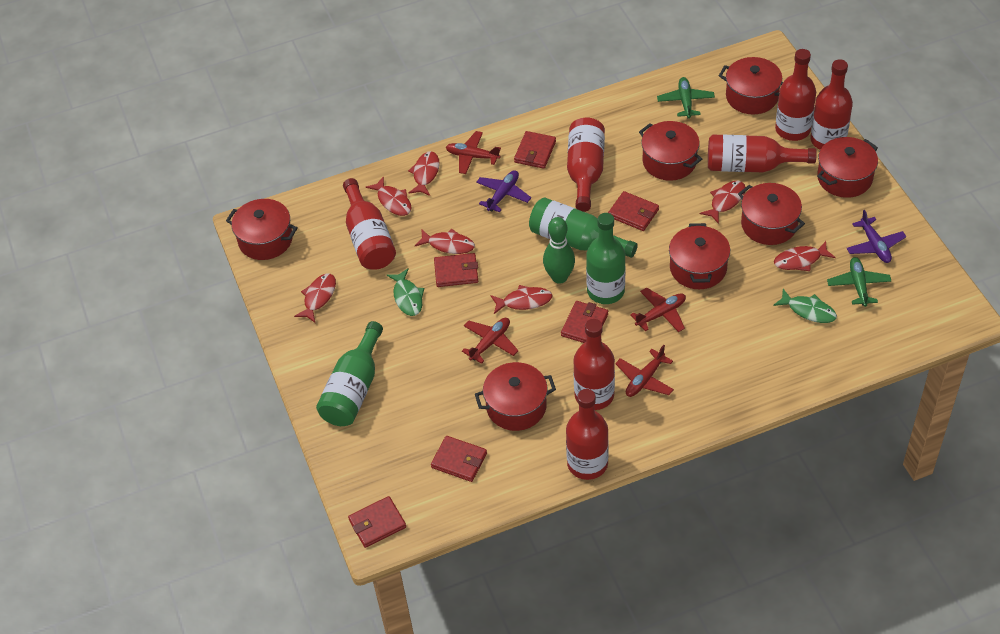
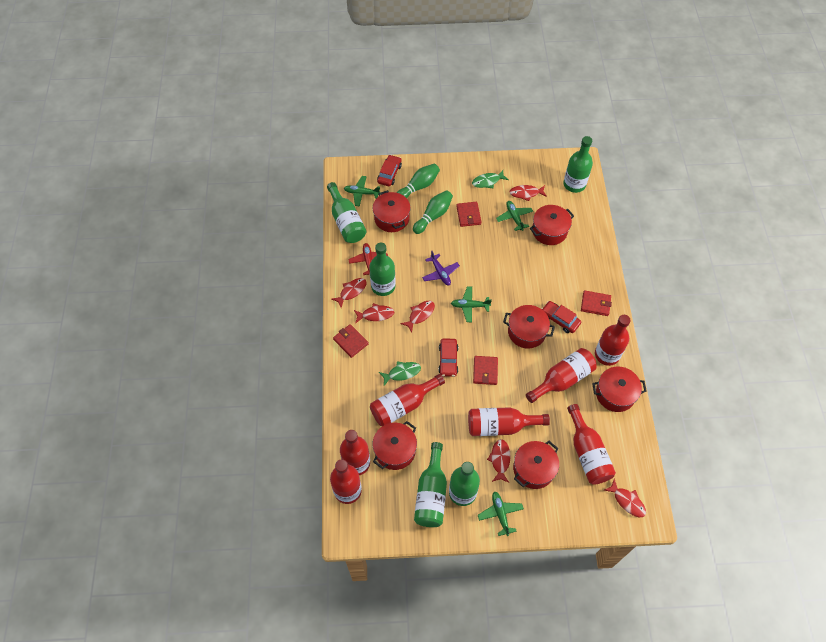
green bottle: [316,321,383,426] [529,197,638,258] [586,213,626,304] = 3 -> [327,182,366,243] [369,243,396,296] [414,442,447,527] [449,462,480,506] [563,136,593,193] = 5
green bowling pin: [543,217,575,284] = 1 -> [397,164,440,198] [413,190,453,234] = 2
green plane: [657,77,715,119] [827,257,891,307] = 2 -> [344,176,380,207] [451,286,492,322] [478,491,524,536] [496,201,533,231] = 4
purple plane: [476,170,531,213] [846,210,906,263] = 2 -> [422,251,460,286] = 1
red car: none = 0 -> [377,155,402,186] [438,338,458,377] [542,301,581,333] = 3
red fish: [294,273,336,323] [366,176,412,216] [408,151,440,196] [415,229,475,254] [490,285,552,314] [700,180,746,224] [774,241,836,271] = 7 -> [332,278,367,308] [354,303,395,324] [400,301,435,333] [487,439,511,483] [509,185,547,201] [604,478,646,517] = 6
red plane: [446,131,501,174] [462,318,518,364] [615,345,674,397] [630,287,686,332] = 4 -> [348,243,388,275] = 1
red pot: [226,199,298,260] [475,362,556,431] [639,121,702,181] [669,223,730,289] [719,57,783,114] [738,183,805,245] [817,137,878,198] = 7 -> [373,190,411,232] [373,421,417,470] [503,305,555,349] [513,441,559,489] [530,205,574,245] [592,367,647,412] = 6
red wallet: [348,496,406,548] [431,436,487,482] [434,253,478,287] [514,131,556,169] [561,301,608,343] [608,191,659,231] = 6 -> [333,324,369,358] [456,202,481,227] [473,356,498,385] [581,290,612,316] = 4

